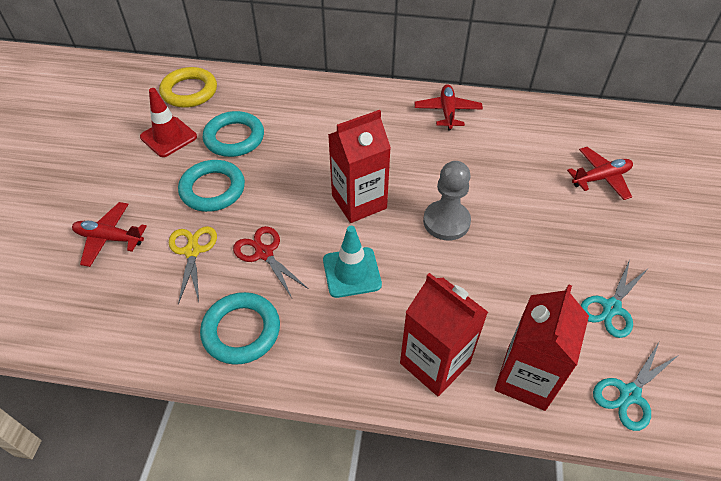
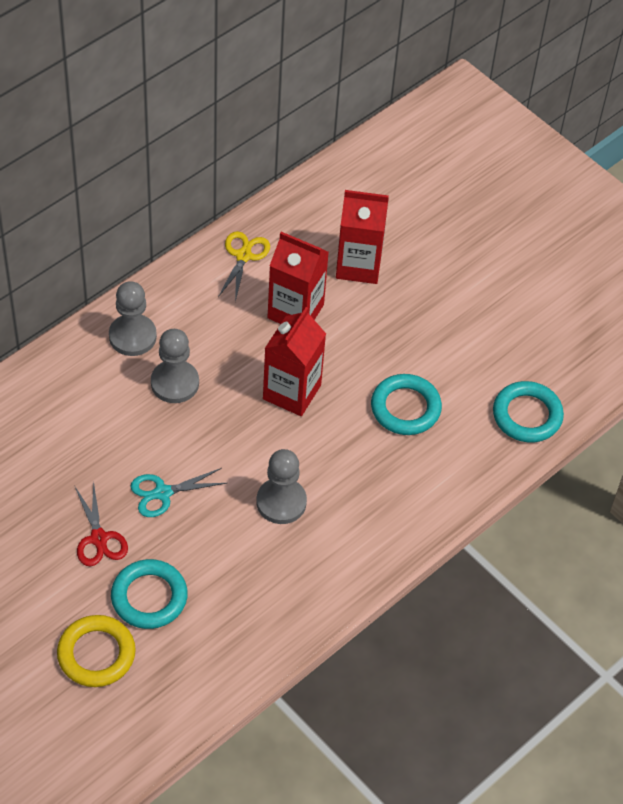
grey pawn: [423,161,471,240] = 1 -> [109,281,157,356] [151,329,199,403] [256,449,307,524] = 3
red plane: [72,202,147,267] [415,84,483,131] [567,147,633,200] = 3 -> none = 0
red traffic cone: [140,88,197,157] = 1 -> none = 0
turquoise scissors: [580,259,648,338] [593,342,680,431] = 2 -> [130,468,227,517] = 1
turquoise traffic cone: [323,226,382,298] = 1 -> none = 0

